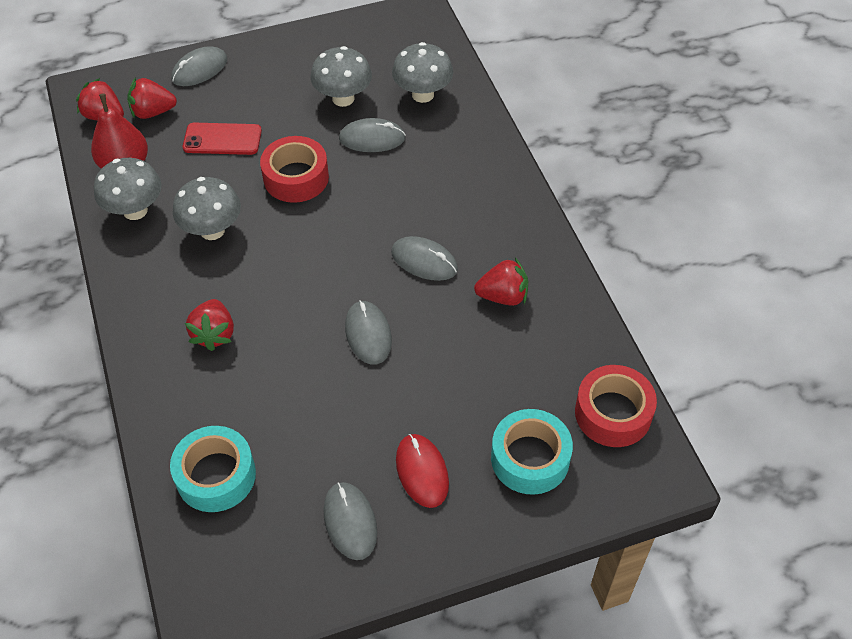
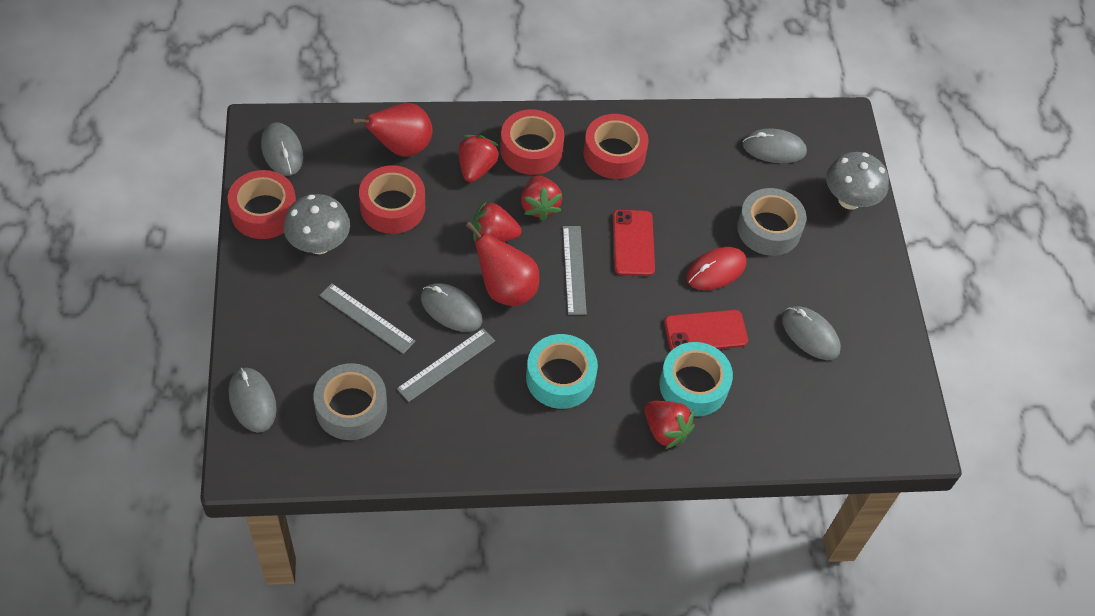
grey mushroom: [94,158,162,220] [173,177,241,240] [310,46,372,107] [392,42,453,103] = 4 -> [283,194,350,254] [826,152,889,210] = 2
grey ruler: none = 0 -> [319,283,415,354] [397,328,495,402] [563,226,587,315] = 3
grey tape: none = 0 -> [313,363,387,440] [737,188,807,256] = 2
red pear: [91,93,148,169] = 1 -> [351,103,432,157] [466,222,539,306] = 2
red phone: [183,123,262,155] = 1 -> [613,210,655,276] [664,310,748,350] = 2
red tape: [260,136,329,203] [575,365,657,447] = 2 -> [228,170,296,239] [359,165,425,234] [500,109,565,175] [583,114,649,179] = 4

